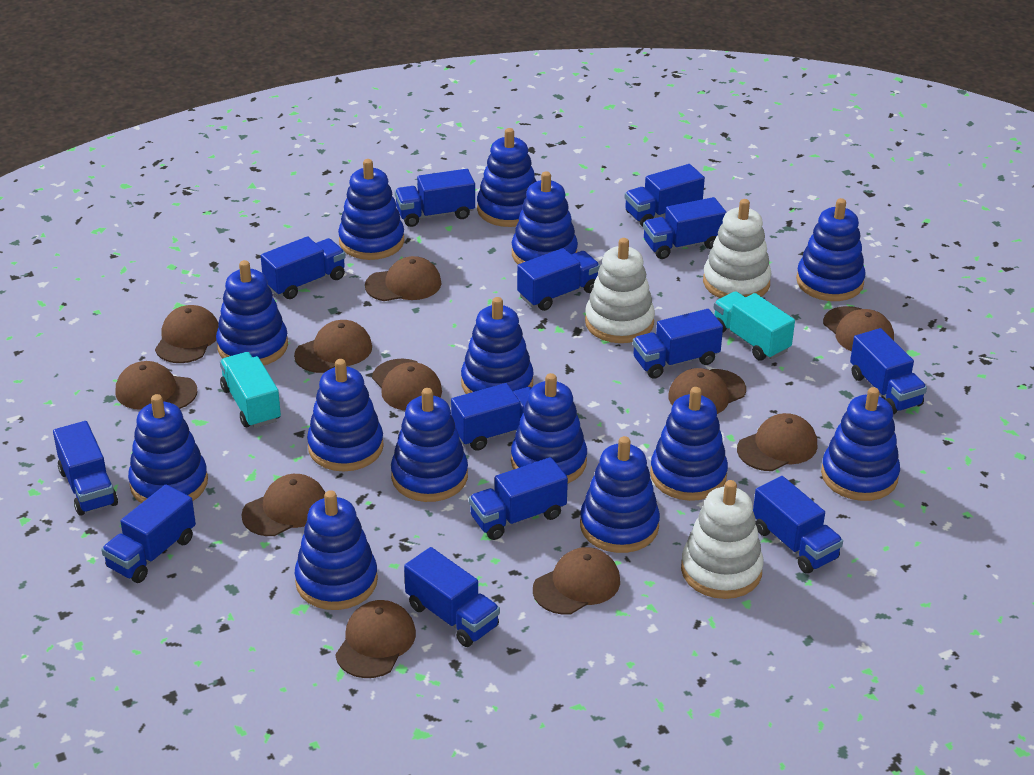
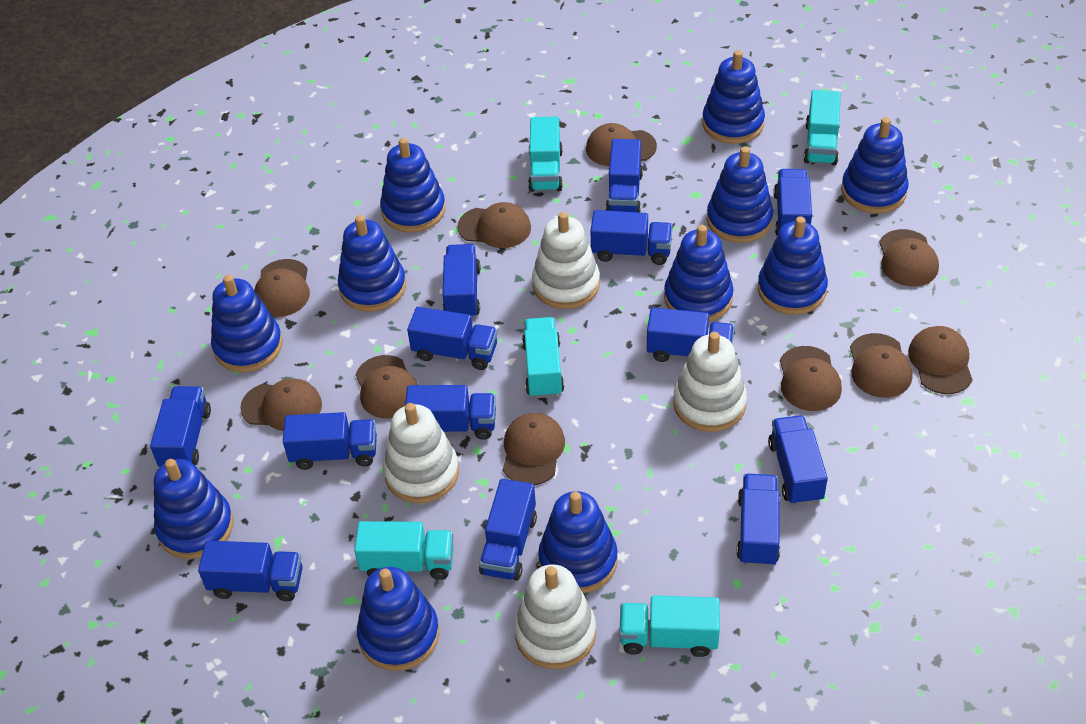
blue stacking toy: [128,394,208,503] [216,260,288,365] [295,490,378,610] [307,359,384,471] [338,159,404,260] [391,388,468,502] [461,297,534,394] [477,128,536,227] [511,373,587,483] [512,171,578,264] [580,436,660,553] [650,387,728,501] [796,198,865,301] [821,387,900,501] = 14 -> [154,459,233,559] [211,275,282,372] [338,215,406,312] [357,567,439,671] [380,138,445,233] [538,491,618,593] [664,225,734,322] [702,50,765,144] [707,147,773,243] [758,216,828,315] [841,117,909,214] = 11
brown cap: [116,361,198,410] [155,305,219,363] [241,474,325,536] [294,320,372,373] [335,600,416,678] [365,256,441,301] [372,358,442,411] [533,547,620,615] [668,368,746,414] [737,413,817,471] [823,306,894,352] = 11 -> [240,378,322,431] [254,259,310,317] [355,355,418,418] [457,202,531,248] [503,413,565,486] [586,123,657,166] [780,346,842,411] [850,333,912,398] [879,229,939,287] [908,326,973,394] = 10
turquoise truck: [220,352,281,428] [713,291,795,360] = 2 -> [354,521,454,580] [522,317,564,398] [528,116,563,192] [619,595,720,657] [803,90,841,165] = 5
white stacking toy: [585,238,655,343] [681,480,764,599] [703,199,772,298] = 3 -> [383,403,459,503] [514,564,596,669] [532,212,600,309] [673,332,747,432] = 4

